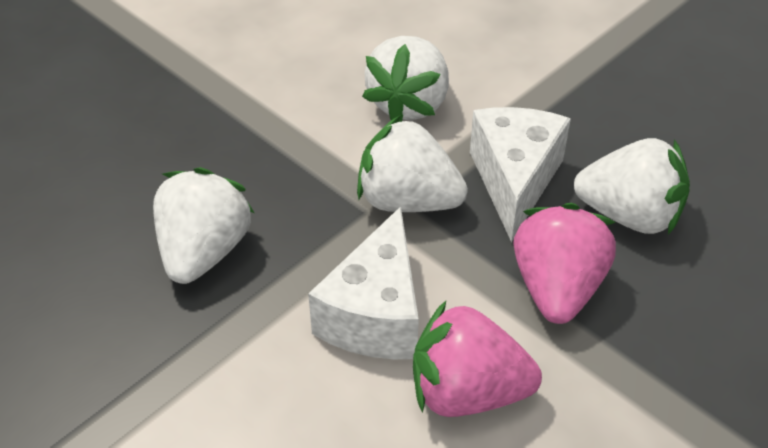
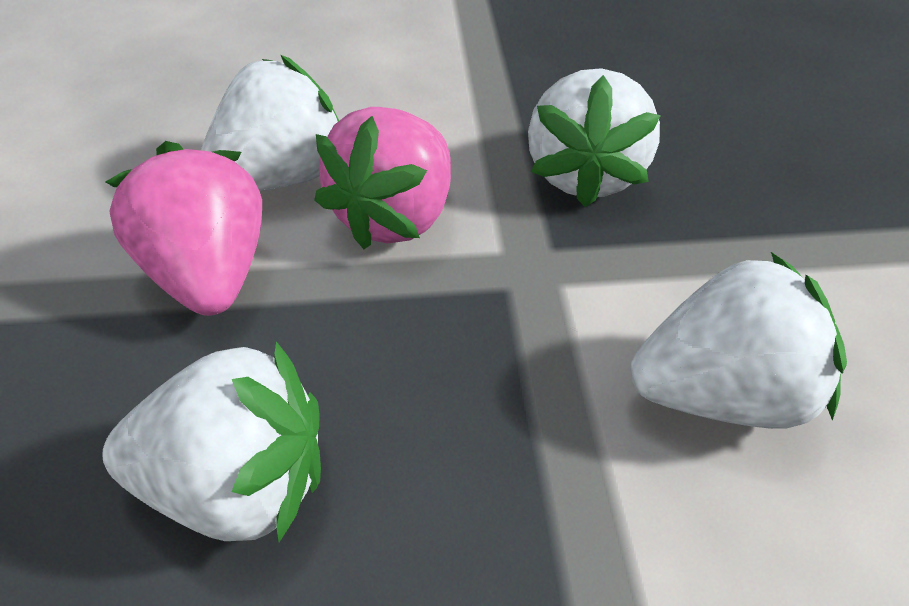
white cheese: [308,206,419,359] [470,107,571,242] = 2 -> none = 0

